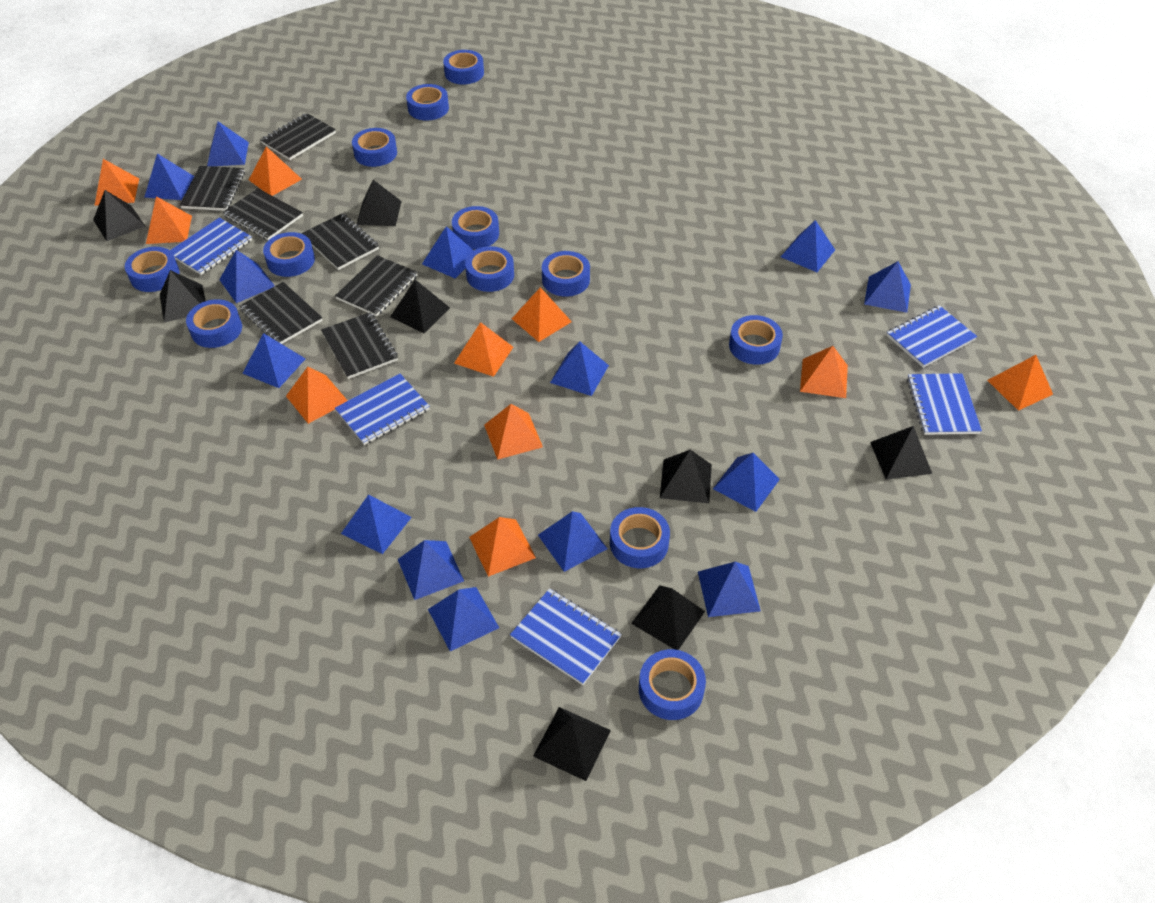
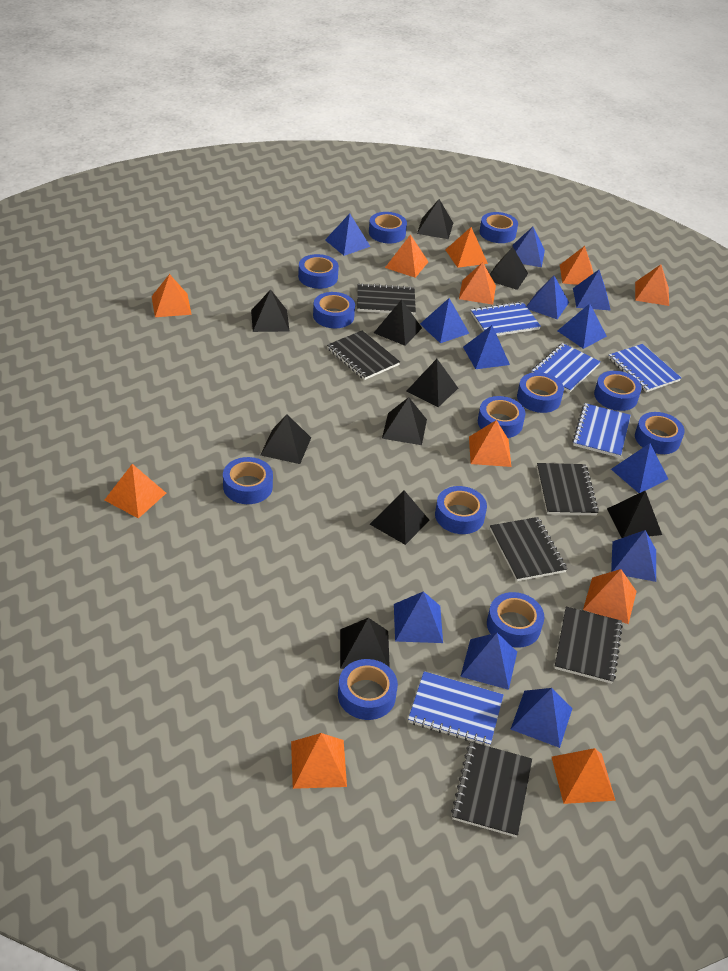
black notebook: [180,166,245,211] [223,188,303,240] [239,282,323,344] [261,113,336,160] [301,213,379,270] [321,312,398,379] [335,255,418,316] = 7 -> [327,330,400,380] [357,283,416,315] [451,742,532,837] [490,517,567,581] [537,463,599,515] [554,607,623,684] = 6
black pyramid: [93,190,145,241] [160,270,205,322] [356,180,402,226] [390,280,450,333] [533,707,611,781] [631,585,705,650] [660,450,712,503] [870,426,932,480] = 8 -> [251,289,289,332] [261,414,311,464] [340,618,390,669] [370,491,430,545] [374,299,422,346] [382,397,427,445] [406,359,458,407] [417,199,453,239] [490,247,528,290] [607,491,662,538] = 10
blue pyramid: [144,154,194,200] [207,122,249,166] [219,250,275,303] [242,333,306,388] [341,494,412,554] [398,540,464,600] [422,226,474,278] [428,587,499,651] [538,511,608,572] [550,341,609,396] [698,562,761,617] [713,453,780,512] [781,220,835,272] [864,261,911,313] = 14 -> [325,213,371,256] [394,591,443,643] [420,298,470,343] [460,633,517,690] [463,325,510,369] [510,688,572,748] [512,227,545,267] [527,276,569,319] [558,303,607,349] [573,270,611,311] [611,443,668,493] [611,530,656,582] = 12
orange pyramid: [94,159,139,206] [146,196,192,244] [249,146,302,196] [286,367,348,424] [454,322,513,377] [469,517,536,577] [484,404,543,460] [512,287,572,342] [800,346,848,398] [987,355,1053,411] = 10 -> [105,464,166,519] [152,274,192,317] [291,733,347,789] [385,235,429,278] [445,227,488,268] [459,262,496,305] [469,420,511,467] [552,748,616,804] [560,246,593,285] [583,569,637,624] [635,264,669,306] = 11

